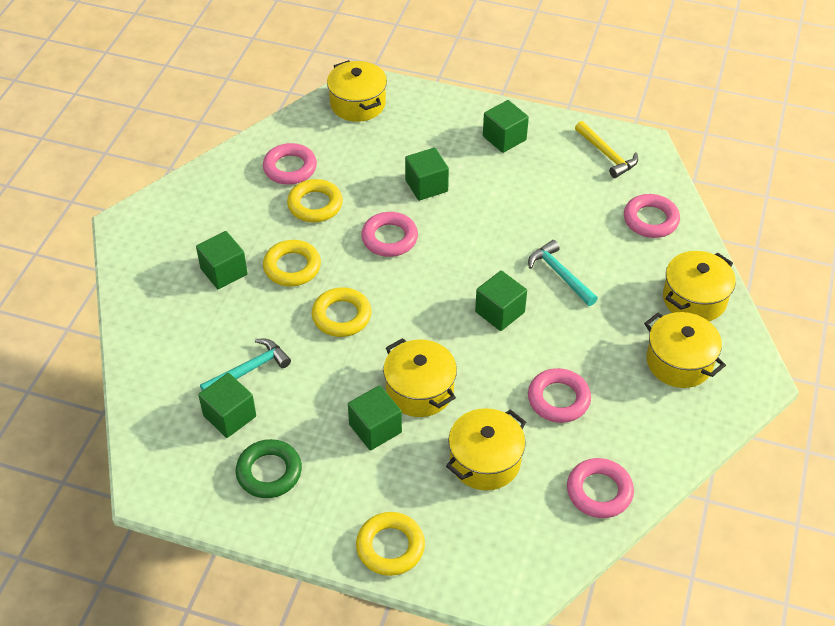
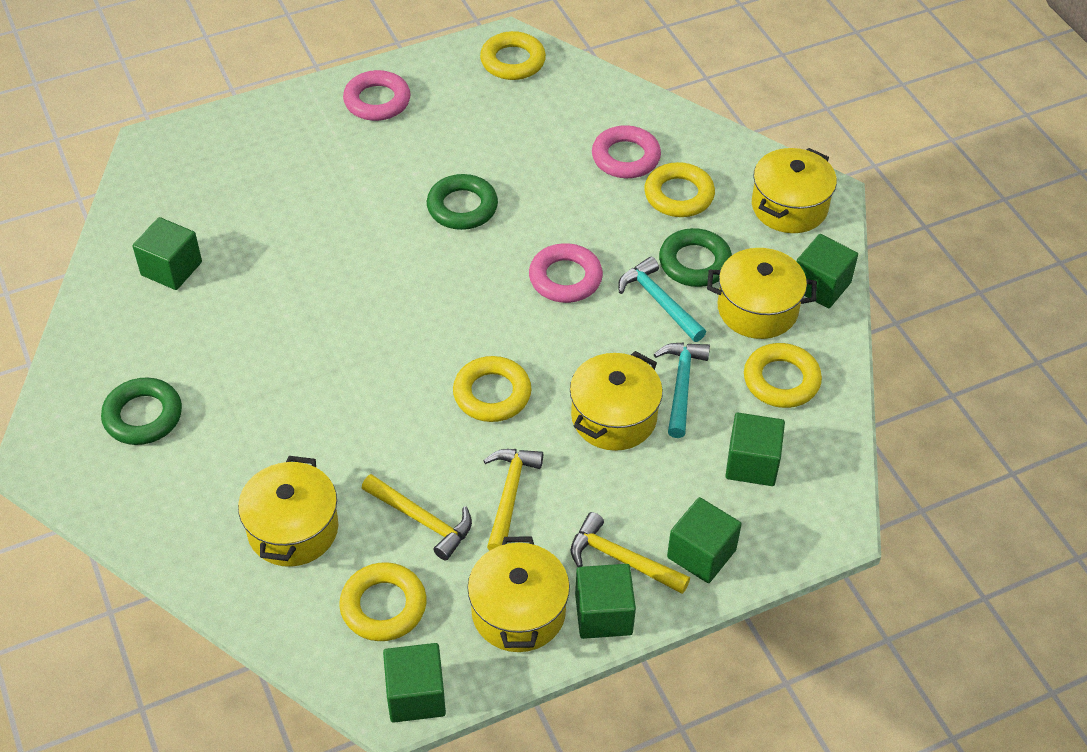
green ring: [235,439,302,498] = 1 -> [101,377,182,445] [427,174,498,230] [659,228,732,287] = 3
pink ring: [263,143,317,185] [361,212,418,257] [528,368,591,423] [567,458,634,518] [624,194,680,238] = 5 -> [343,70,411,121] [529,243,603,303] [592,125,661,178] = 3
yellow hammer: [575,121,638,178] = 1 -> [362,474,472,561] [483,449,543,551] [571,512,690,594] = 3
yellow ring: [263,240,321,286] [287,179,343,222] [312,287,371,337] [356,512,425,576] = 4 -> [339,562,426,641] [453,356,531,422] [480,31,546,80] [644,162,715,217] [744,343,822,408] = 5

